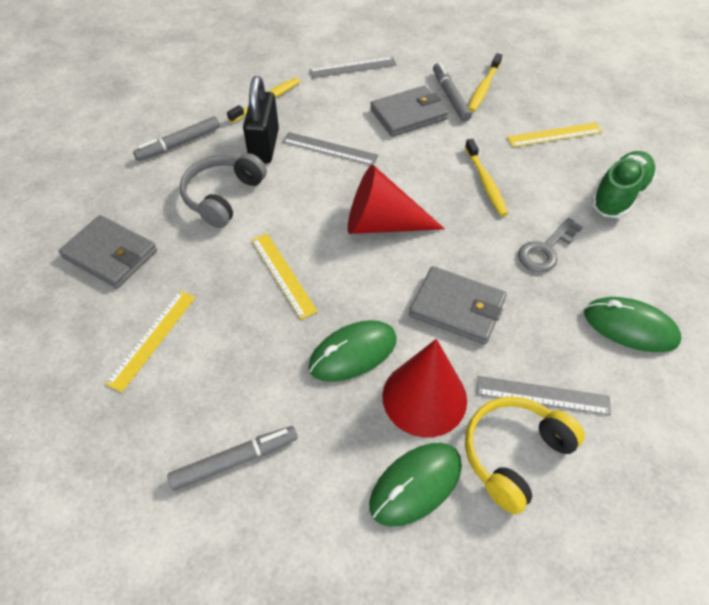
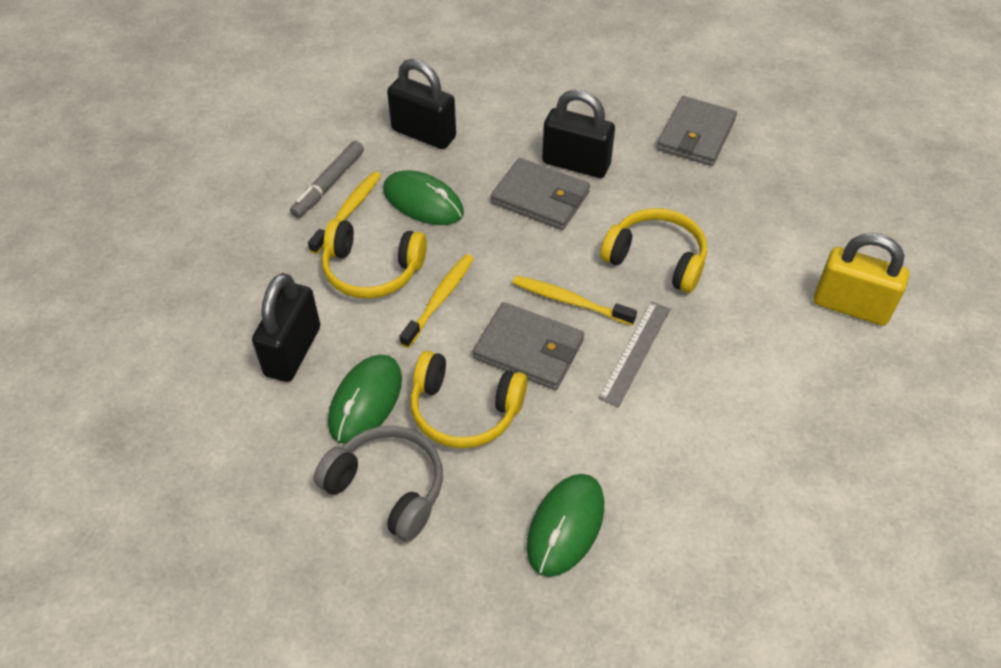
black padlock: [243,76,279,164] = 1 -> [252,273,320,382] [387,59,456,149] [542,90,615,178] = 3
green shoe: [591,151,656,218] = 1 -> none = 0
grey key: [518,218,582,272] = 1 -> none = 0
grey marker: [133,116,220,161] [167,426,297,490] [433,63,472,121] = 3 -> [290,141,364,218] = 1
grey ruler: [282,132,379,165] [309,57,397,78] [476,376,611,415] = 3 -> [598,301,670,407] = 1
red cone: [348,164,445,234] [382,339,467,437] = 2 -> none = 0
yellow headphones: [465,396,585,514] = 1 -> [322,219,427,299] [410,351,527,448] [600,208,707,293] = 3
yellow padlock: none = 0 -> [813,233,909,326] = 1
yellow ruler: [105,291,196,392] [252,233,318,319] [507,122,602,147] = 3 -> none = 0

